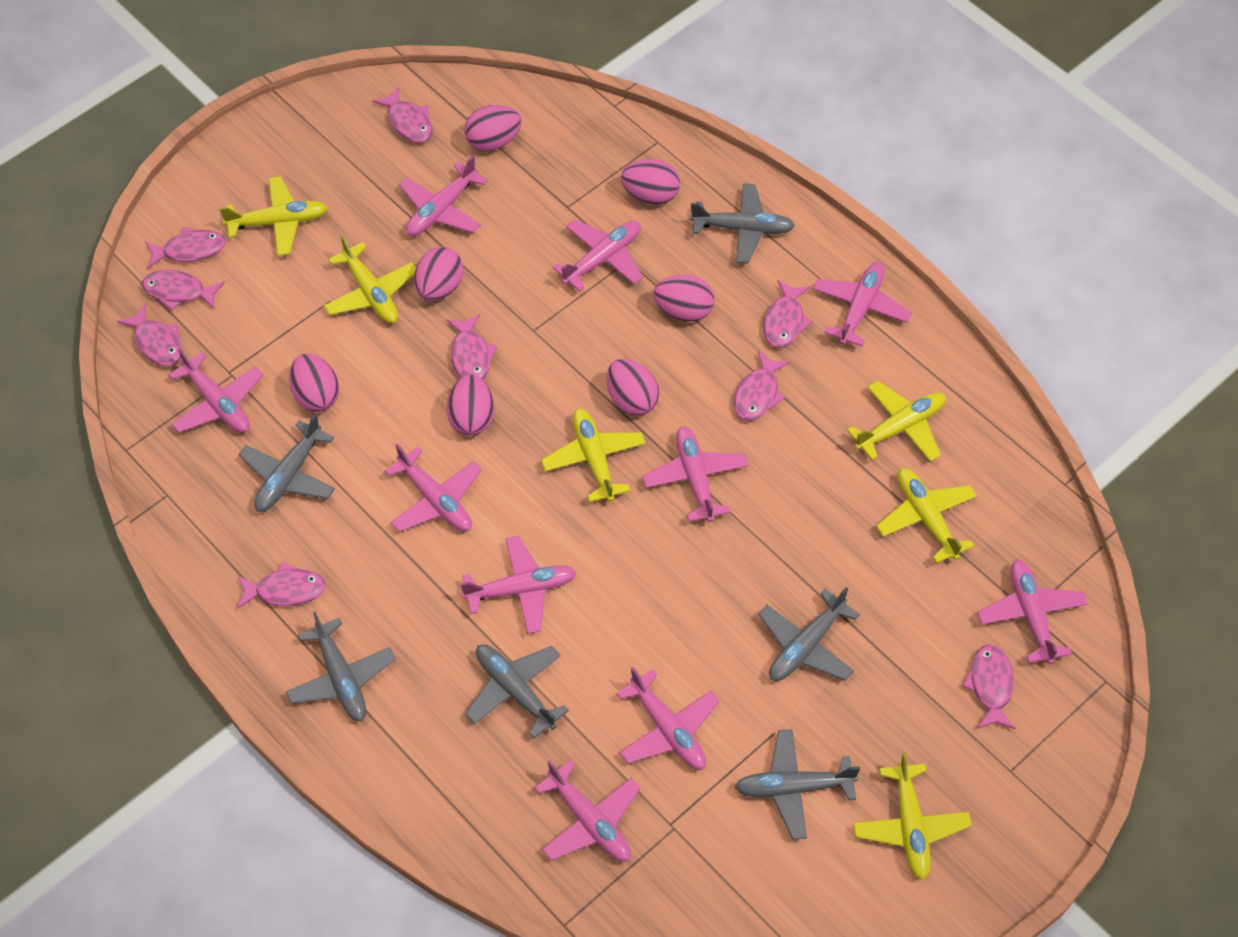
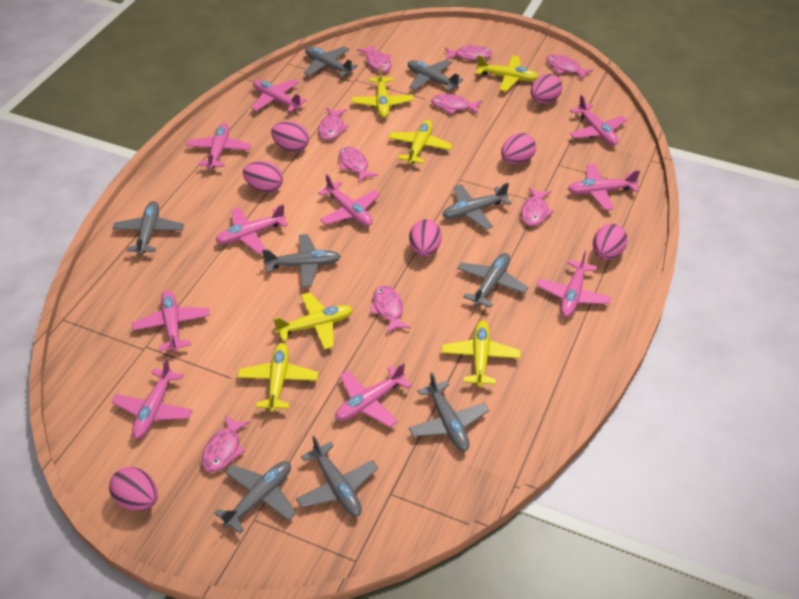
grey plane: [239,413,335,512] [286,611,396,721] [465,644,569,738] [690,183,795,264] [735,729,860,840] [758,587,860,681] = 6 -> [112,201,184,255] [214,461,296,533] [262,234,341,287] [296,436,378,516] [304,46,358,77] [408,59,463,91] [409,372,489,451] [442,183,512,230] [457,253,529,308] = 9

